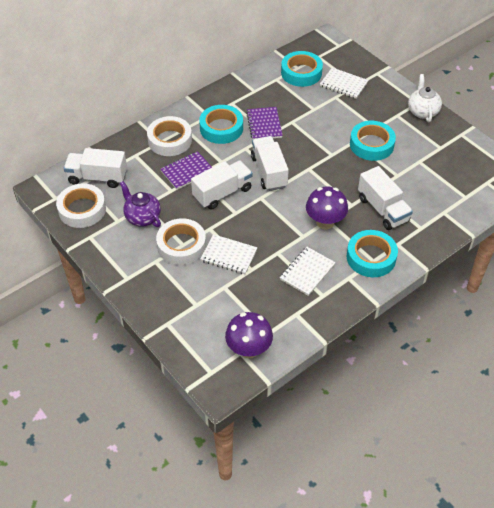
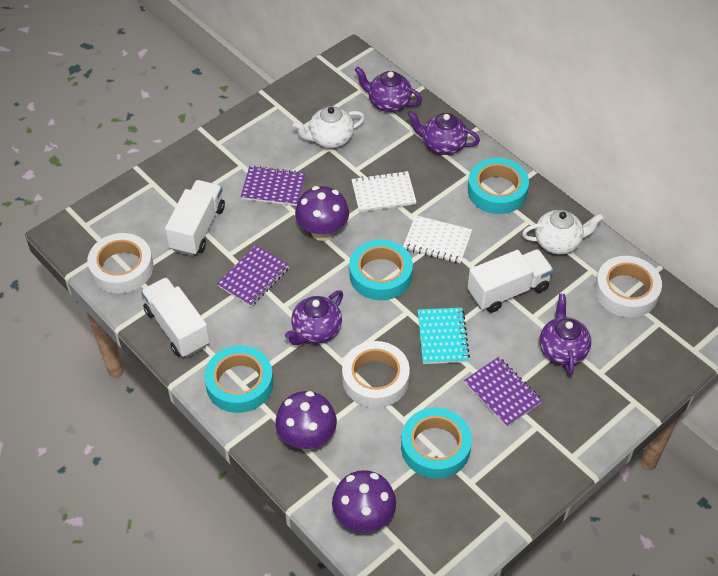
purple mushroom: [225,312,273,358] [306,187,348,230] = 2 -> [275,391,337,450] [295,186,349,241] [332,470,396,533] = 3
purple notebook: [160,151,212,190] [246,107,283,140] = 2 -> [217,245,290,307] [241,166,306,206] [464,357,542,427] = 3
purple teapot: [120,181,161,227] = 1 -> [285,290,343,345] [355,67,422,112] [407,111,480,155] [540,294,591,376] = 4
turquoise notebook: none = 0 -> [418,308,470,364] = 1
white notebook: [200,234,258,274] [280,247,336,296] [320,68,368,99] = 3 -> [351,171,416,212] [403,215,472,264] = 2
white teapot: [408,74,442,122] = 1 -> [293,106,365,148] [522,210,604,254] = 2
white truck: [64,148,127,188] [191,160,253,210] [251,136,289,191] [358,166,413,230] = 4 -> [141,277,210,357] [165,180,225,256] [467,249,553,313] = 3

